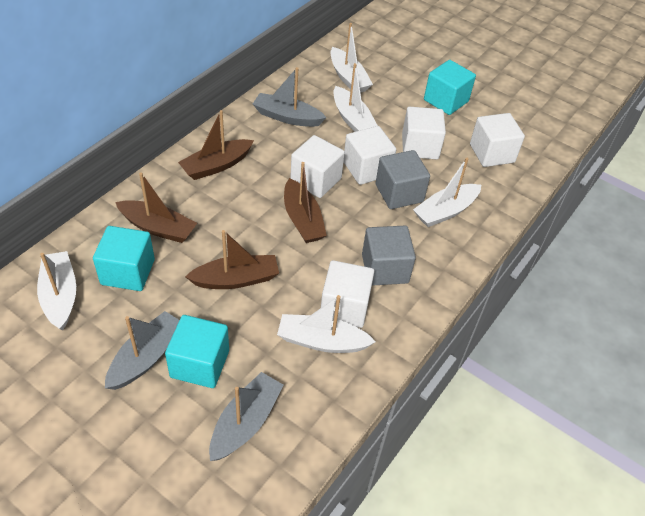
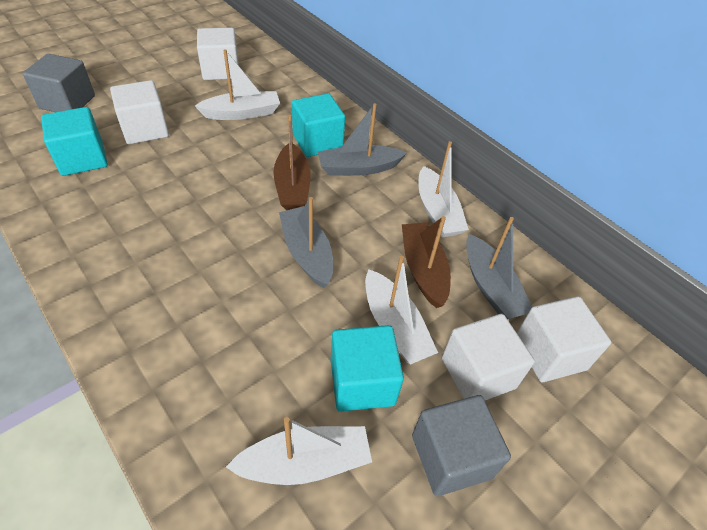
brown boat: [115,172,197,243] [178,110,254,180] [185,230,279,289] [284,162,327,243] = 4 -> [273,115,311,210] [402,216,451,308] = 2
white boat: [37,251,76,330] [277,295,376,353] [330,23,373,93] [333,63,378,132] [413,158,481,227] = 5 -> [195,49,280,120] [226,417,372,485] [365,256,438,364] [419,141,469,237] = 4
white cube: [290,135,345,198] [321,260,374,328] [344,126,396,185] [402,107,446,159] [470,113,525,167] = 5 -> [110,80,169,144] [197,28,239,80] [442,314,535,400] [517,296,611,382] = 4

